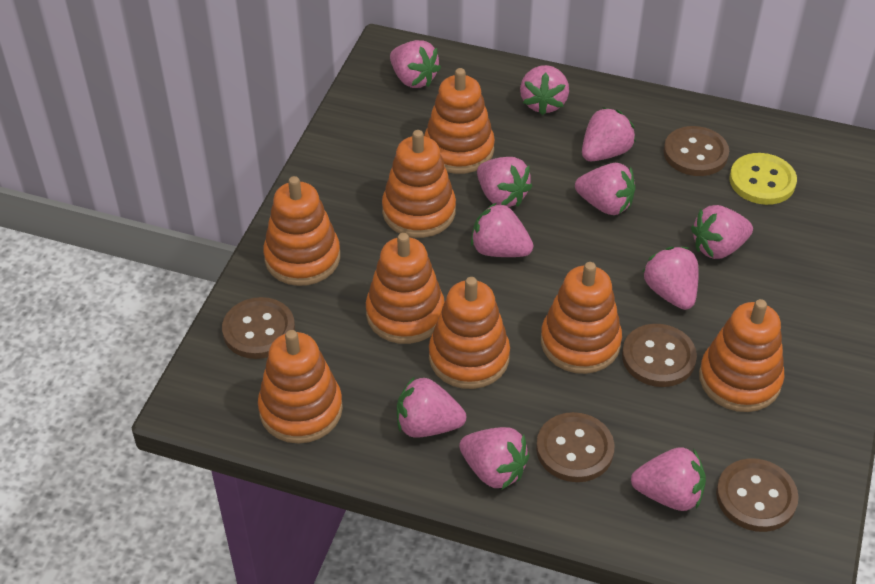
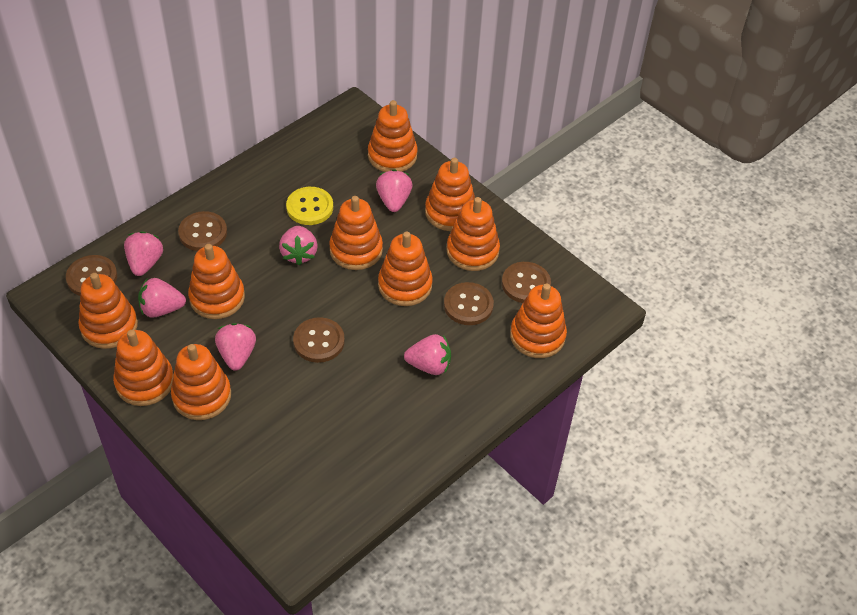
orange stacking toy: [258,330,343,444] [263,176,340,286] [366,233,445,344] [382,130,456,238] [424,68,495,174] [429,277,510,389] [541,262,622,374] [699,299,784,412] = 8 -> [78,273,138,349] [113,330,174,406] [171,344,231,420] [188,244,245,319] [329,196,383,270] [368,100,417,172] [378,231,433,306] [425,158,475,231] [446,197,500,271] [510,283,567,358] = 10
pink strawberry: [390,40,441,88] [397,376,466,438] [459,427,530,489] [471,203,534,257] [477,157,532,207] [520,65,569,115] [575,163,635,215] [582,107,636,162] [631,447,706,511] [643,247,699,310] [691,205,753,259] = 11 -> [124,231,163,276] [138,278,186,318] [215,323,256,371] [279,226,317,265] [376,169,412,212] [404,334,451,375] = 6

